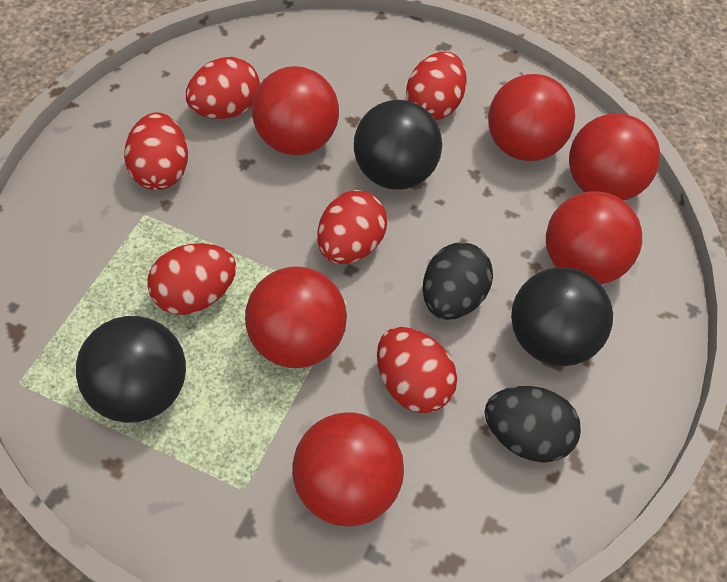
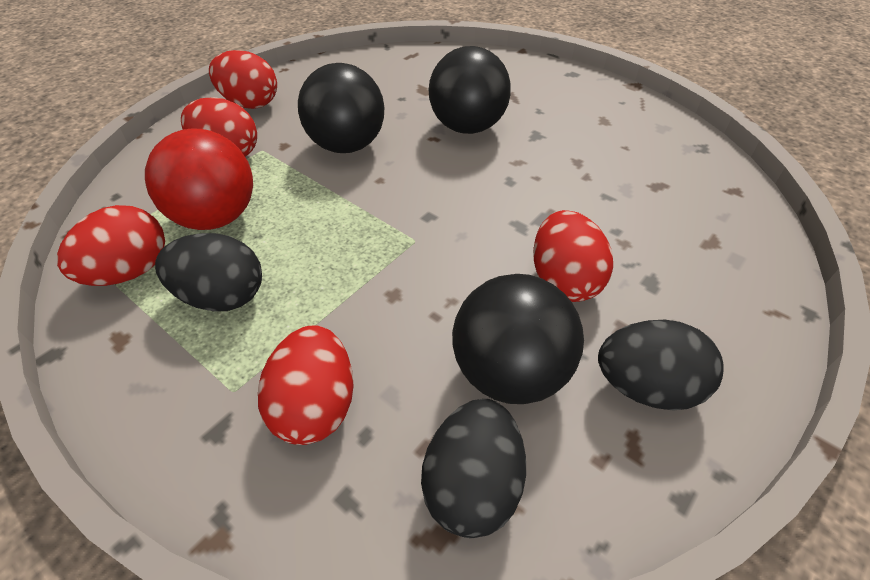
black egg: [423,242,493,320] [485,386,581,463] = 2 -> [155,233,262,312] [421,399,526,538] [598,320,723,411] = 3
red ball: [245,266,347,368] [252,66,339,155] [292,412,404,526] [488,74,575,161] [546,191,642,284] [569,113,660,201] = 6 -> [145,128,253,230] = 1
red egg: [124,112,188,190] [147,243,236,315] [186,57,260,119] [317,190,387,264] [377,327,457,413] [406,52,467,120] = 6 -> [57,205,165,286] [181,97,257,157] [209,50,277,109] [258,325,354,445] [533,210,613,302] = 5

